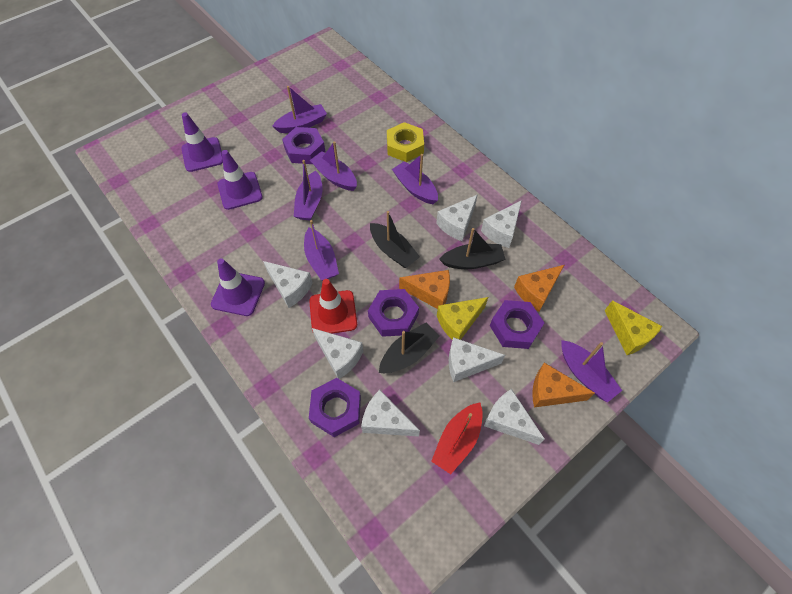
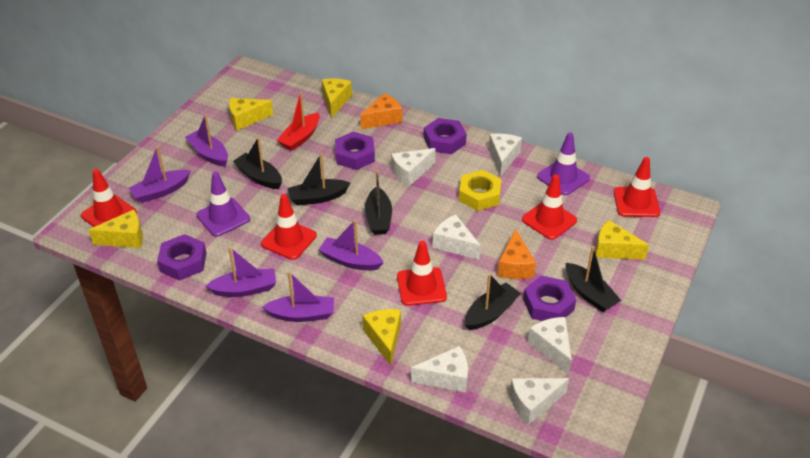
black boat: [370,211,420,268] [379,323,440,373] [439,228,506,269] = 3 -> [233,137,282,189] [287,153,350,206] [365,170,392,235] [465,274,521,330] [566,246,621,312] = 5
orange cheese: [399,270,450,309] [514,265,564,312] [532,363,595,407] = 3 -> [360,93,402,129] [497,229,536,279] = 2
purple boat: [272,86,327,133] [294,160,323,221] [304,220,339,280] [310,141,357,191] [392,154,438,204] [561,340,622,403] = 6 -> [129,146,191,203] [185,115,228,167] [206,247,276,297] [262,271,334,322] [318,219,384,271] = 5
purple traffic cone: [181,112,223,172] [211,258,265,316] [218,150,263,210] = 3 -> [196,172,250,237] [537,132,590,195] = 2
red traffic cone: [309,279,357,334] = 1 -> [81,169,137,227] [261,194,317,260] [397,241,447,306] [522,174,577,240] [614,157,660,217] = 5
white cheese: [263,261,313,308] [312,328,363,379] [361,390,420,436] [436,194,478,241] [449,337,505,382] [481,200,522,248] [484,389,545,445] = 7 -> [391,148,436,187] [411,346,468,393] [433,215,481,260] [489,134,522,177] [510,378,569,425] [528,317,572,375] = 6
yellow cheese: [437,297,488,340] [604,300,662,355] = 2 -> [89,210,143,248] [229,98,273,130] [322,79,352,118] [362,309,401,366] [595,220,649,260] = 5

